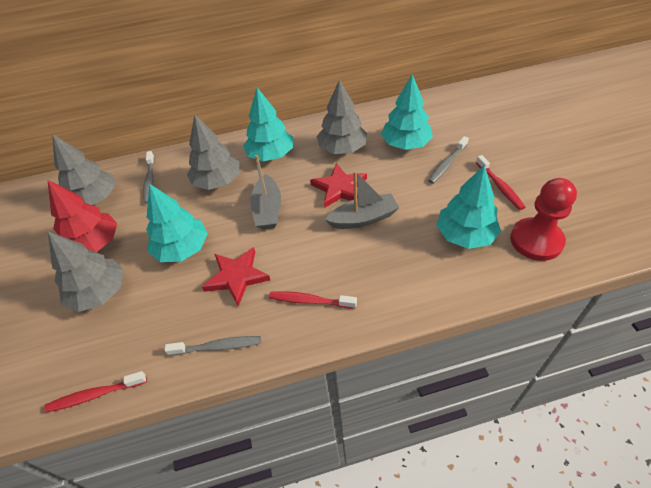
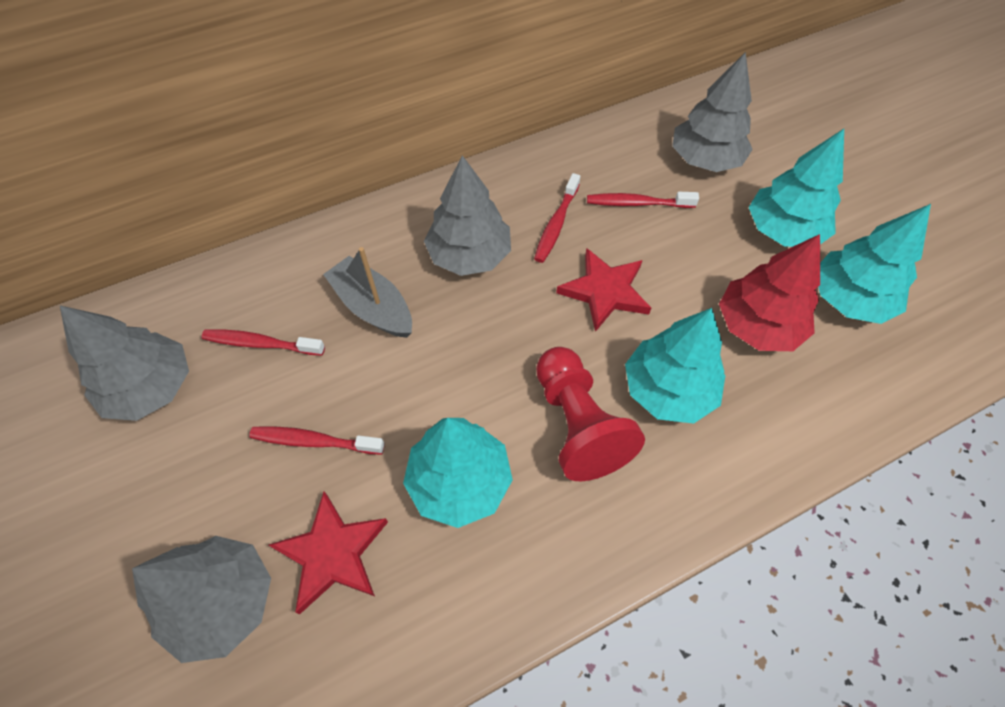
grey boat: [250,155,281,229] [325,171,399,229] = 2 -> [323,247,412,338] = 1
grey toothbrush: [143,151,155,204] [165,336,261,356] [428,136,469,184] = 3 -> none = 0
red toothbrush: [44,371,147,413] [269,291,357,309] [476,155,525,210] = 3 -> [202,329,325,356] [249,426,385,454] [534,173,580,263] [587,192,699,208] = 4

